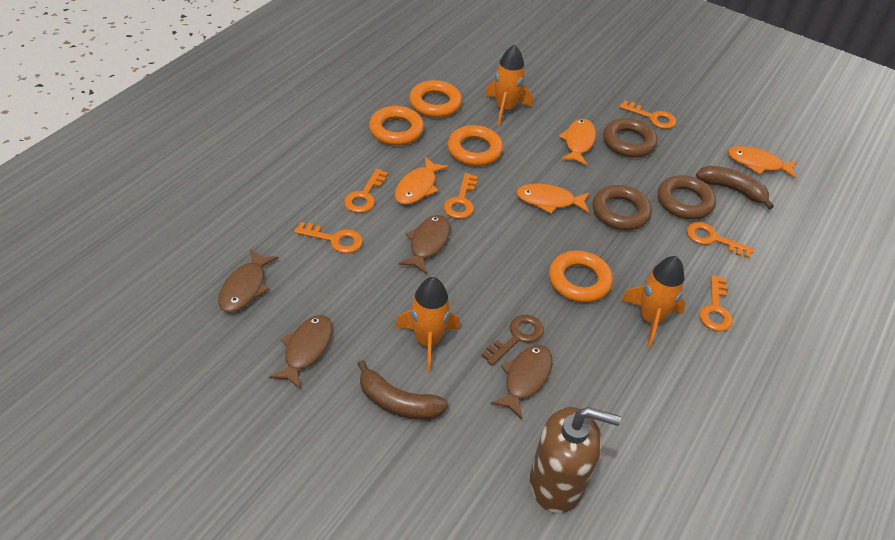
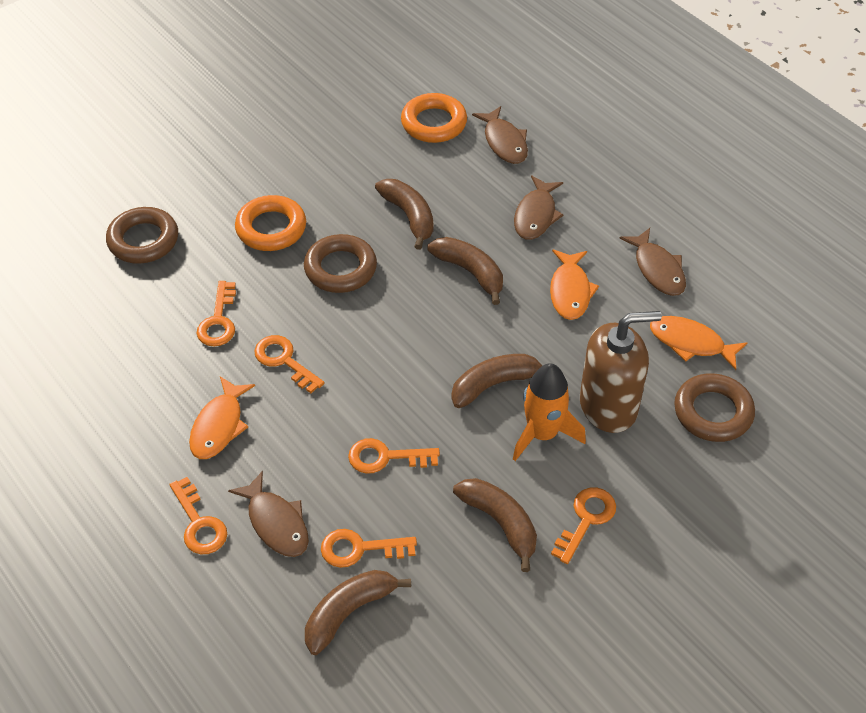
brown banana: [357,360,448,420] [696,166,774,209] = 2 -> [305,570,411,655] [375,179,433,250] [427,237,503,305] [451,354,542,408] [453,478,537,572] = 5
brown key: [481,315,544,366] = 1 -> none = 0
orange fish: [395,157,449,205] [516,184,589,214] [559,119,596,166] [728,146,798,179] = 4 -> [189,376,255,459] [550,249,599,320] [650,316,747,370] = 3
orange ring: [369,106,424,145] [409,80,462,118] [447,125,503,166] [549,251,613,303] = 4 -> [235,195,306,251] [401,93,467,143] = 2
orange rocket: [396,277,460,372] [485,44,533,126] [621,256,686,347] = 3 -> [513,363,586,461] = 1

